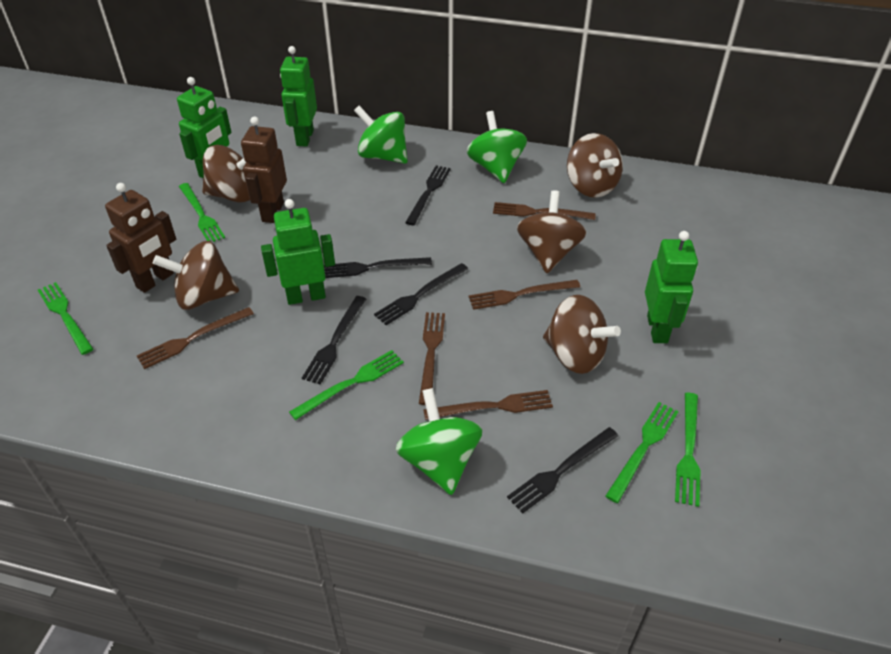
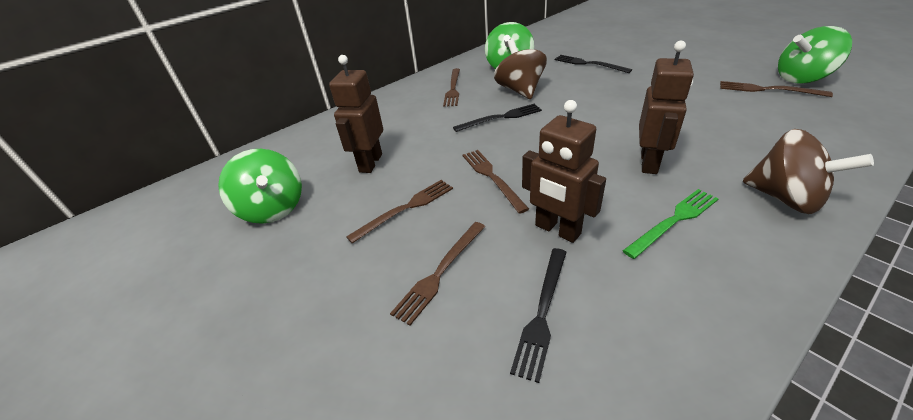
black fork: [302,296,366,385] [324,257,432,278] [374,263,468,325] [405,165,451,225] [507,427,618,513] = 5 -> [453,104,542,132] [510,248,567,383] [555,55,632,73] = 3
brown robot: [105,183,176,293] [241,117,287,223] = 2 -> [329,55,383,173] [522,100,606,243] [639,41,694,174] = 3
brown spinning top: [153,241,239,310] [202,145,250,202] [517,190,586,273] [543,295,621,374] [567,133,623,198] = 5 -> [494,39,547,99] [743,129,874,214] = 2
green fork: [38,282,93,355] [179,183,225,242] [289,350,404,420] [606,402,679,503] [675,393,701,507] = 5 -> [623,189,718,259] = 1
green robot: [177,77,231,178] [261,199,335,305] [280,46,317,147] [645,231,698,343] = 4 -> none = 0

